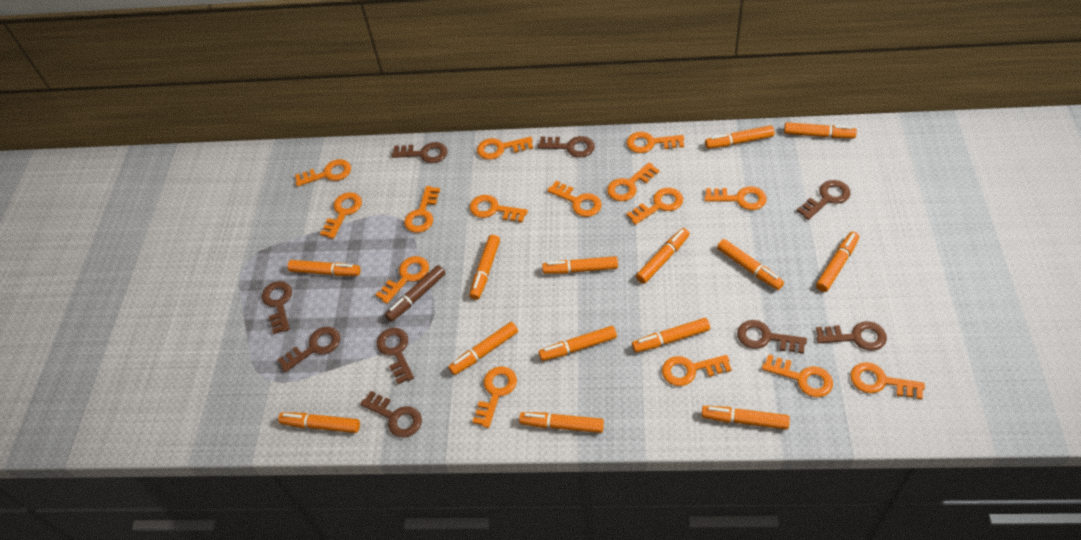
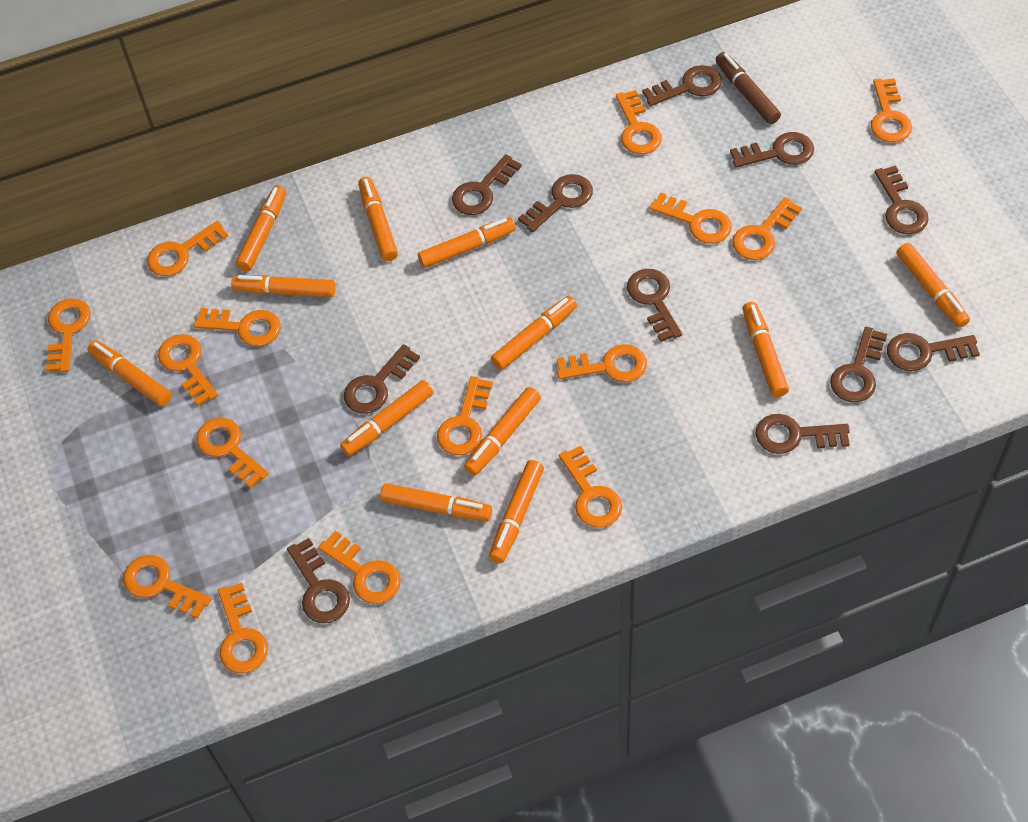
brown key: [262,281,292,334] [277,327,340,372] [360,391,422,438] [377,328,414,384] [392,142,448,163] [538,136,595,158] [737,320,807,354] [797,180,851,220] [816,321,887,351] = 9 -> [287,538,350,623] [344,344,420,414] [452,154,522,215] [518,174,593,232] [627,269,682,342] [642,65,722,106] [730,132,814,168] [756,414,850,454] [830,327,887,403] [875,165,929,235] [887,333,980,371] = 11
orange marker: [278,412,360,433] [288,260,360,276] [448,322,518,375] [469,235,500,300] [519,412,604,433] [539,326,617,361] [542,256,618,274] [632,318,710,353] [636,228,689,284] [701,406,790,430] [705,125,775,149] [717,239,784,290] [784,122,857,138] [816,232,859,292] = 14 -> [87,340,172,407] [231,275,335,297] [236,185,286,271] [340,380,433,456] [358,177,398,261] [380,483,492,521] [418,217,516,268] [464,387,541,476] [489,460,544,563] [491,296,577,370] [742,302,789,397] [897,243,970,328] = 12

